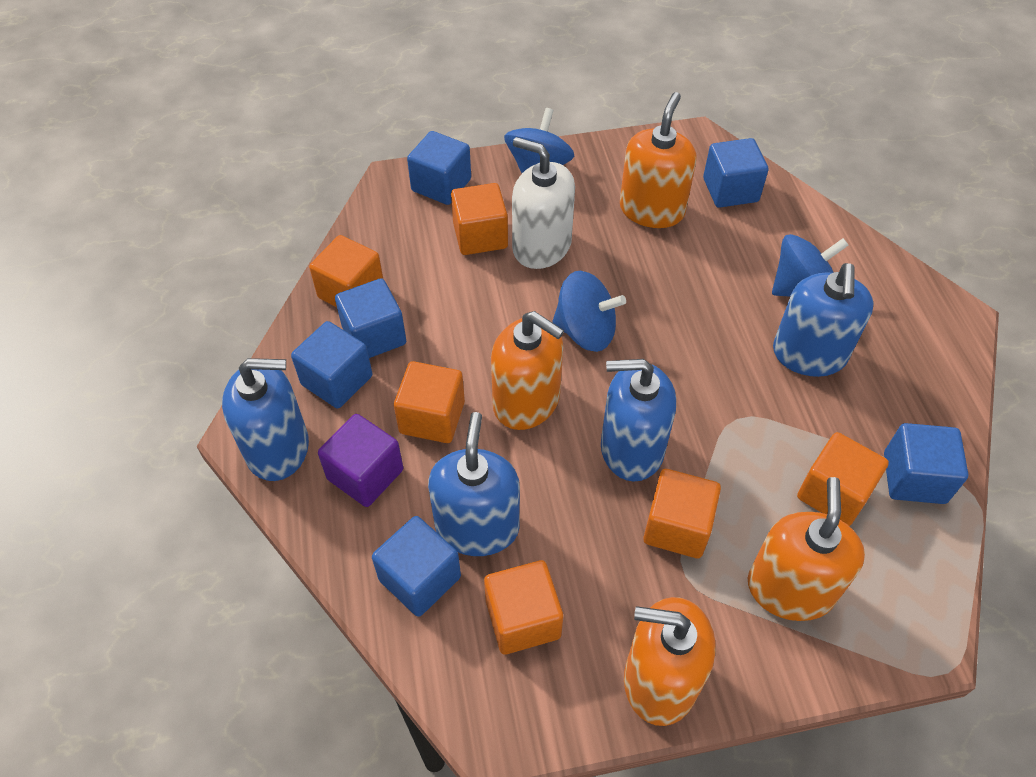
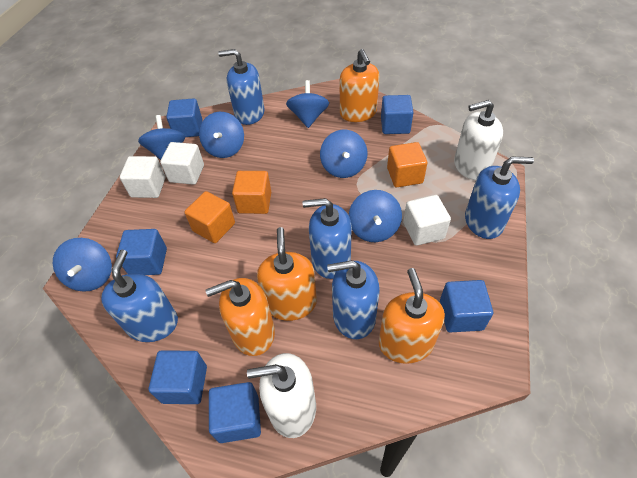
blue soap dispenser: [222,358,309,481] [428,412,520,556] [601,359,676,481] [773,263,874,377] = 4 -> [101,250,178,342] [218,49,265,125] [303,198,352,279] [327,260,380,339] [465,157,534,239] = 5
blue spinning top: [504,108,574,173] [552,271,626,352] [772,234,849,297] = 3 -> [53,238,112,292] [138,115,185,160] [199,112,244,158] [286,80,329,128] [320,130,367,178] [349,190,402,242] = 6
orange cube: [309,235,383,307] [394,361,465,443] [451,183,508,255] [484,560,563,655] [643,469,721,558] [797,432,889,526] = 6 -> [184,191,235,243] [232,171,271,214] [387,142,427,187] = 3
purple cube: [318,414,403,507] = 1 -> none = 0
white cube: none = 0 -> [120,156,166,198] [160,142,204,185] [403,195,451,246] = 3
white soap dispenser: [512,137,575,269] = 1 -> [247,353,316,438] [454,100,503,180] = 2

